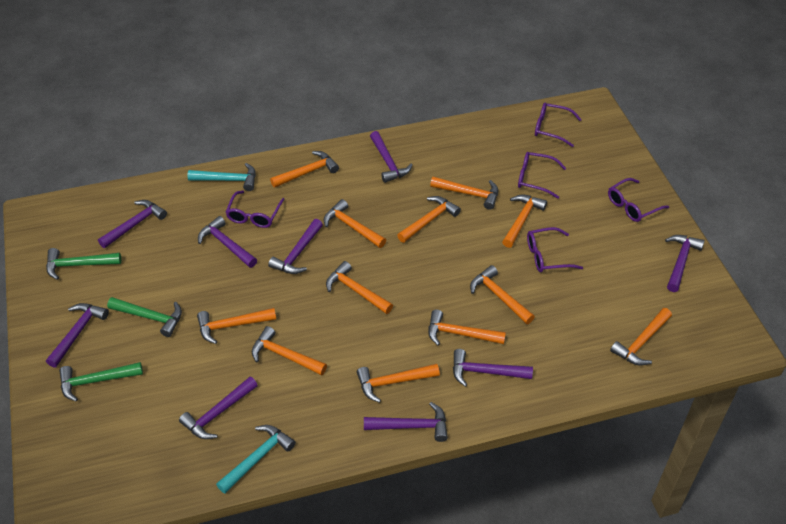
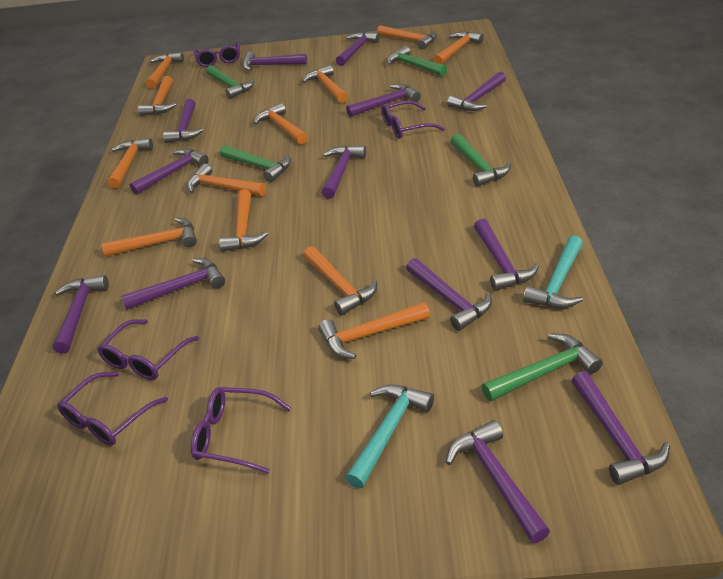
green hammer: [46,248,121,280] [59,362,143,402] [107,297,182,337] = 3 -> [206,65,255,99] [220,145,291,182] [387,46,447,76] [451,134,511,187] [482,334,603,401] = 5
purple hammer: [46,303,109,368] [98,200,167,248] [179,377,258,439] [198,216,257,268] [268,219,323,274] [364,402,448,442] [370,131,412,183] [453,349,533,387] [665,235,705,292] = 9 -> [53,275,109,354] [121,258,225,310] [130,148,209,195] [163,99,203,143] [242,51,307,71] [322,145,366,199] [336,32,380,66] [346,84,421,117] [406,258,492,331] [446,420,550,543] [447,72,506,111] [474,219,539,291] [571,371,670,485] = 13

